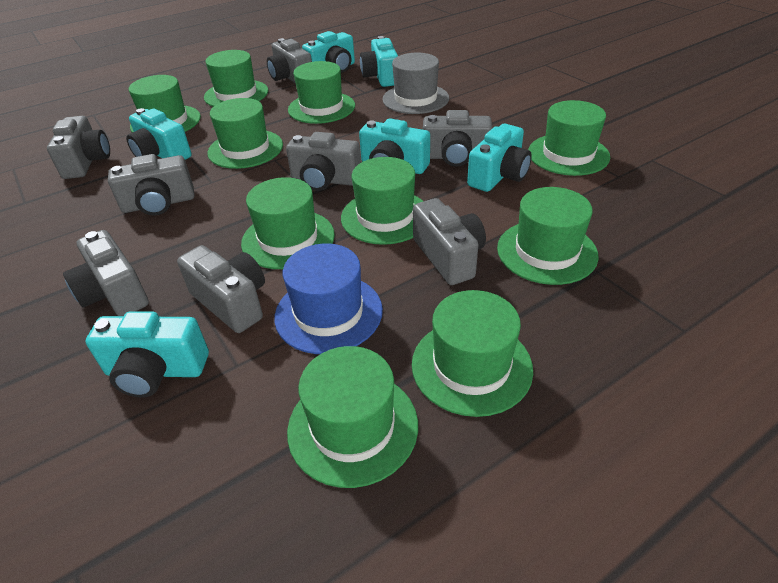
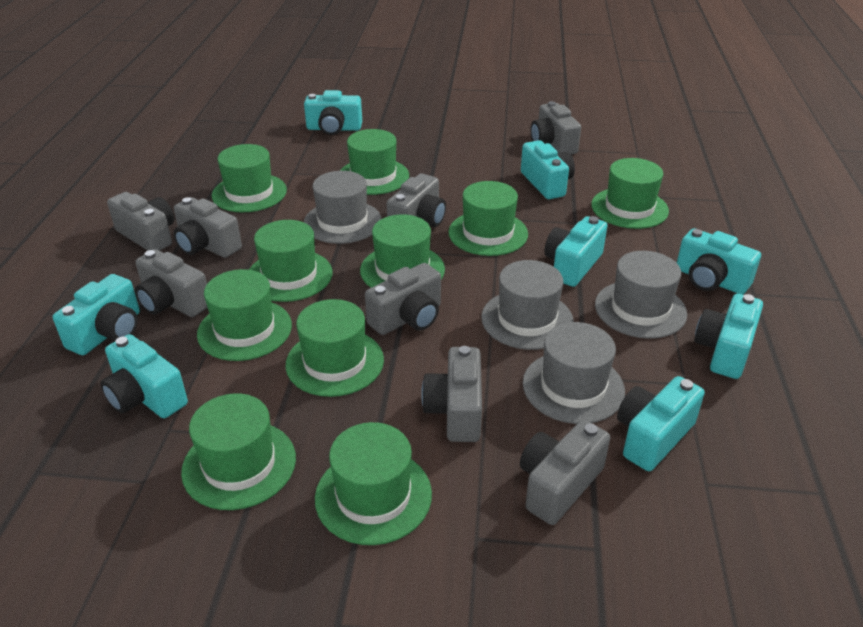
blue hat: [274,244,383,354] = 1 -> none = 0
grey hat: [383,52,449,114] = 1 -> [304,171,382,244] [481,260,574,350] [523,322,625,424] [595,251,687,339] = 4
turquoise camera: [85,311,209,398] [126,108,192,160] [302,31,355,73] [359,118,430,174] [360,36,398,87] [467,124,532,192] = 6 -> [53,274,140,355] [101,334,188,418] [304,90,362,135] [521,140,575,199] [544,216,608,287] [617,376,705,471] [677,228,761,294] [694,294,763,379] = 8

